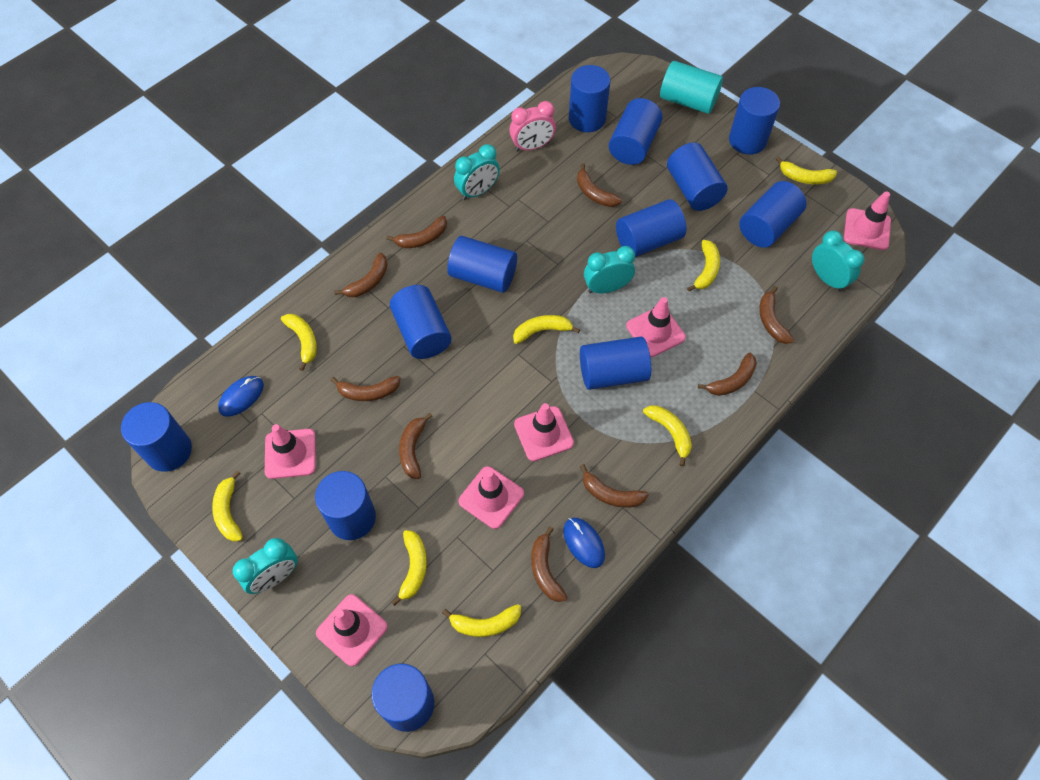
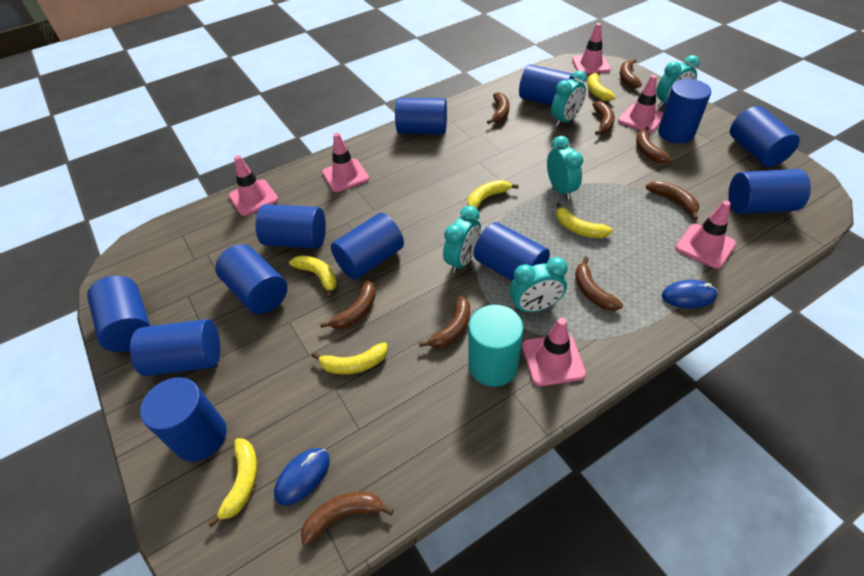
pink clock: [509,101,556,151] = 1 -> none = 0
turquoise clock: [233,538,298,594] [454,144,500,200] [584,246,635,293] [812,230,864,292] = 4 -> [443,205,481,273] [509,257,568,313] [547,136,583,200] [551,71,587,127] [656,55,700,108] = 5
yellow banana: [212,471,243,542] [281,314,317,371] [391,530,427,606] [442,604,521,637] [513,315,580,344] [643,405,692,466] [687,240,720,291] [776,157,837,184] = 8 -> [208,438,258,527] [289,255,337,298] [312,342,387,374] [467,180,519,208] [556,202,613,238] [588,71,615,101] = 6

